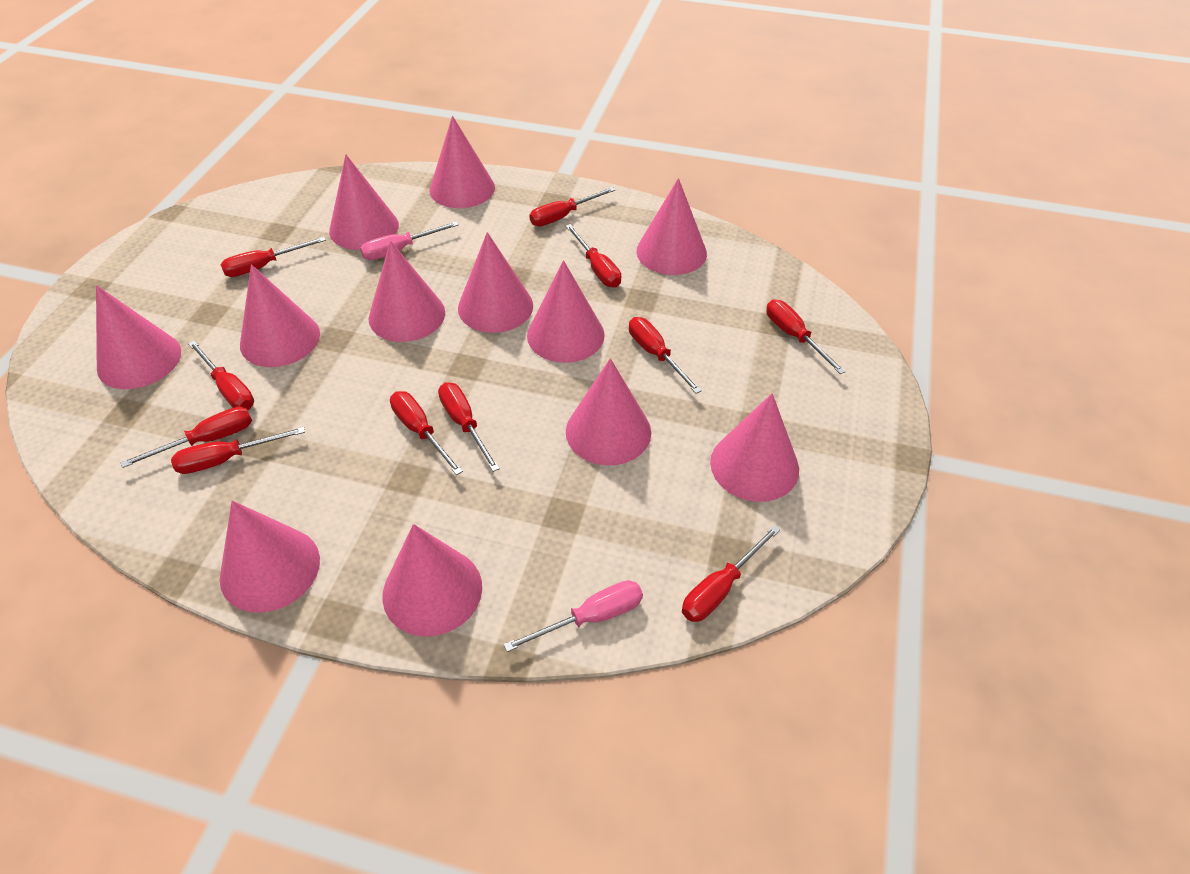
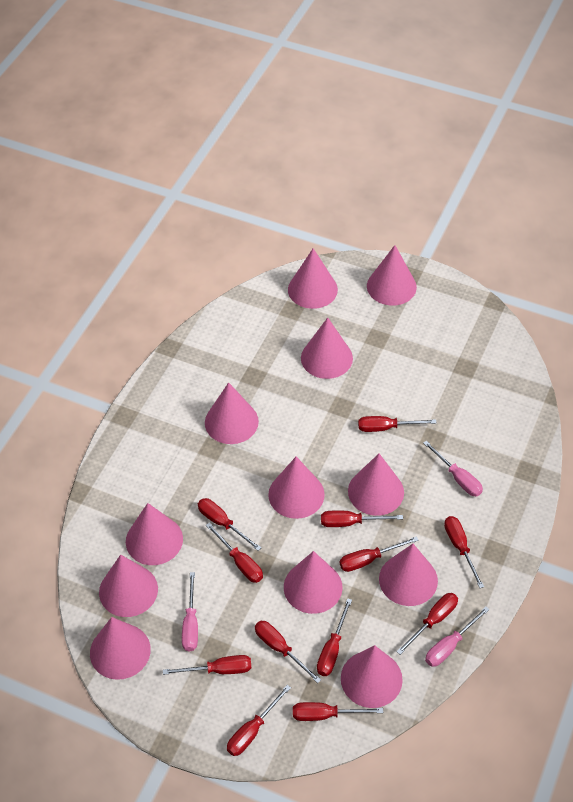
pink screwdriver: [360,221,459,260] [504,580,643,652] = 2 -> [182,572,198,652] [423,440,483,497] [425,607,490,667] = 3
red screwdriver: [120,407,252,468] [171,427,305,474] [188,341,254,410] [220,237,326,277] [390,391,463,475] [438,382,500,472] [529,187,615,226] [566,224,621,287] [629,317,702,394] [682,525,780,622] [766,300,846,374] = 11 -> [163,655,251,675] [198,498,261,551] [206,523,263,583] [227,685,291,756] [255,621,321,683] [293,702,383,721] [317,598,352,676] [321,510,403,527] [340,536,419,572] [358,416,436,432] [396,593,458,655] [444,516,484,588] = 12

